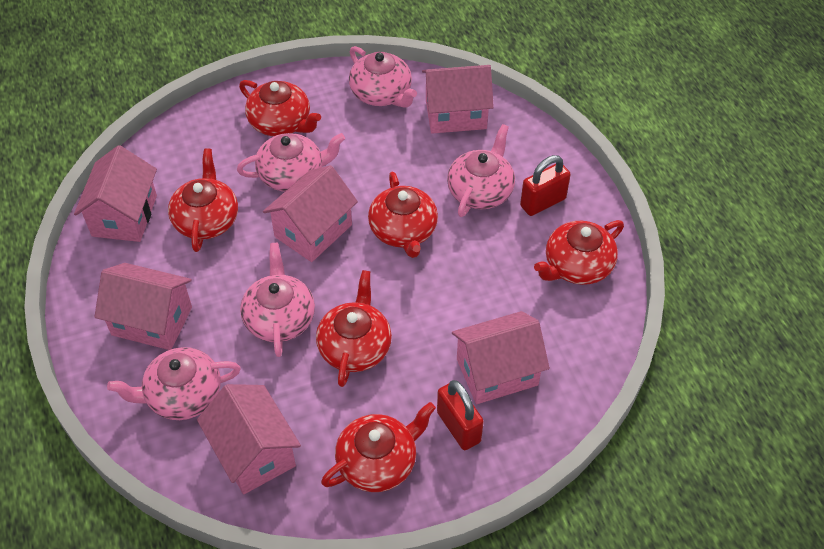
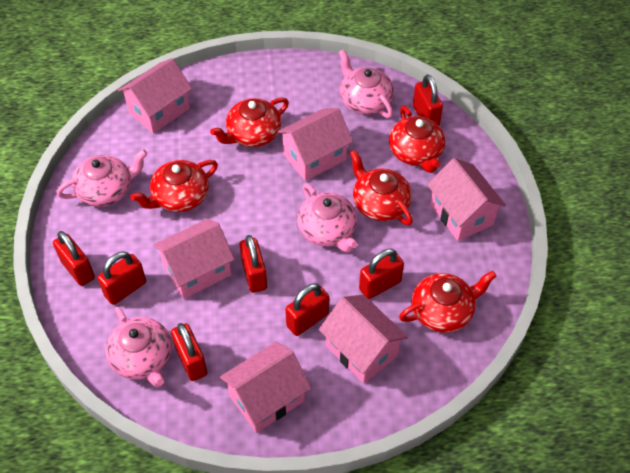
pink teapot: [107,347,241,420] [237,133,345,192] [240,243,315,357] [349,46,417,108] [447,124,515,217] = 5 -> [57,149,147,207] [105,307,172,387] [297,183,357,252] [339,49,394,118] = 4
red padlock: [437,380,484,450] [520,155,571,216] = 2 -> [53,231,95,286] [97,251,146,305] [171,323,207,381] [239,235,267,293] [285,283,329,336] [359,249,404,299] [413,75,443,125] = 7
red teapot: [168,148,238,252] [239,80,321,136] [316,270,392,387] [321,402,436,492] [368,171,438,258] [534,220,624,285] = 6 -> [131,160,218,212] [210,98,289,147] [350,150,413,225] [389,106,445,173] [399,271,496,333] = 5

